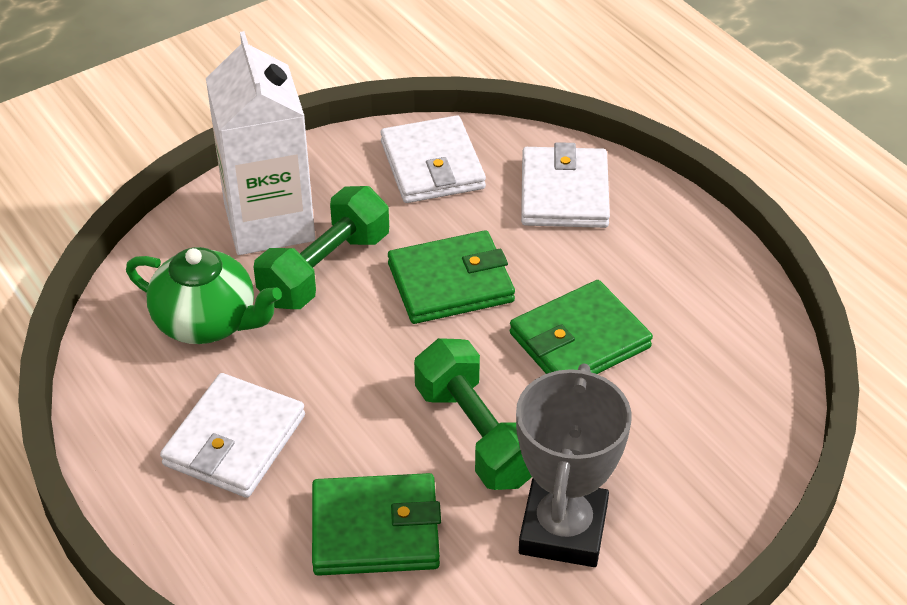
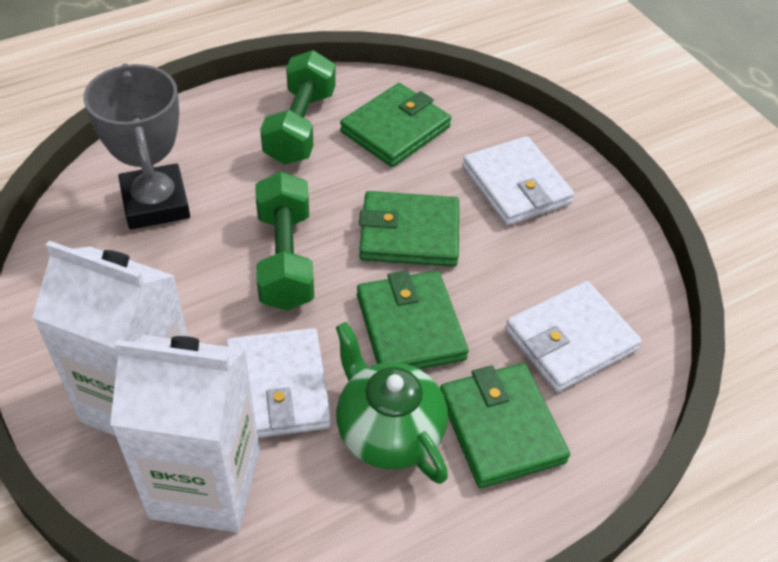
green wallet: [312,473,441,576] [388,230,515,324] [510,280,653,374] = 3 -> [340,83,451,167] [357,271,469,369] [359,191,459,267] [440,363,570,488] = 4
white carton: [206,31,315,255] = 1 -> [32,241,188,436] [110,335,260,533] = 2

